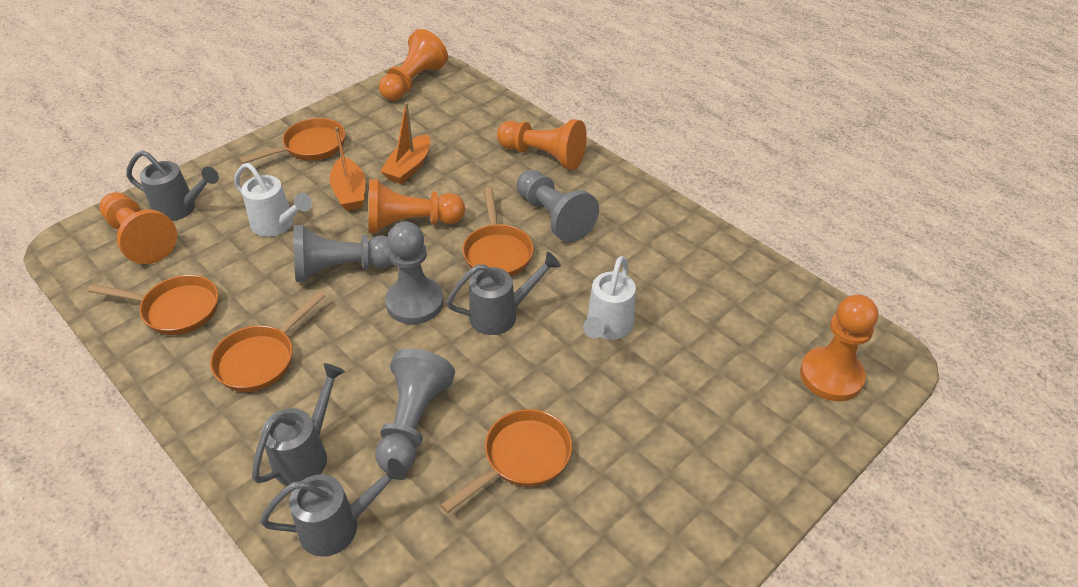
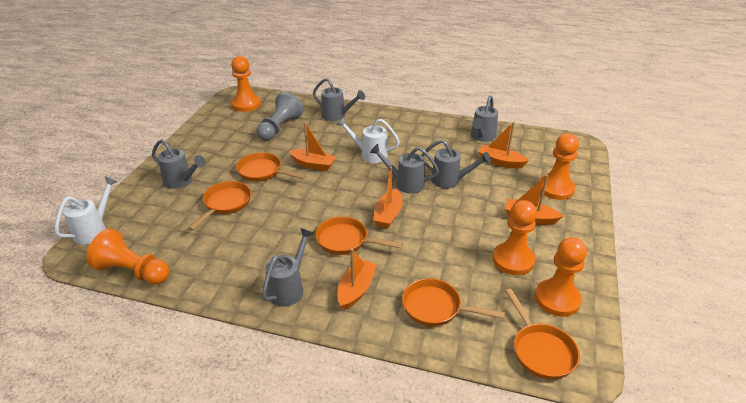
grey pawn: [293,225,392,282] [375,348,455,473] [385,222,444,324] [517,170,599,243] = 4 -> [257,92,304,141] = 1
grey watering can: [126,150,219,221] [252,363,345,485] [260,458,407,557] [446,252,561,335] = 4 -> [152,139,206,189] [262,228,313,307] [313,78,365,121] [370,144,439,194] [421,140,491,188] [471,95,498,142] = 6
orange boat: [330,127,365,211] [380,103,430,184] = 2 -> [289,122,336,171] [337,248,377,310] [373,167,403,228] [479,122,529,168] [505,175,563,225] = 5

